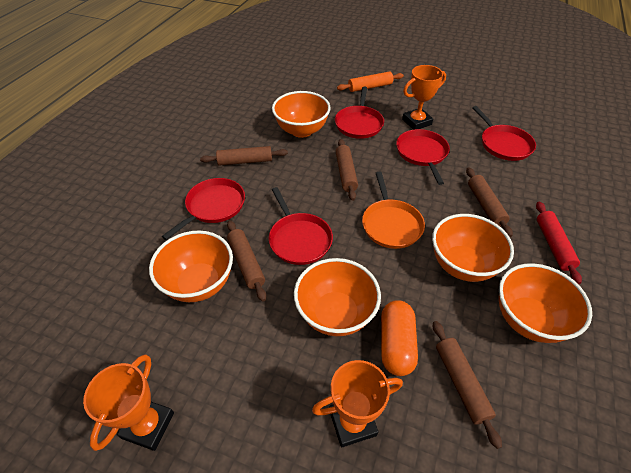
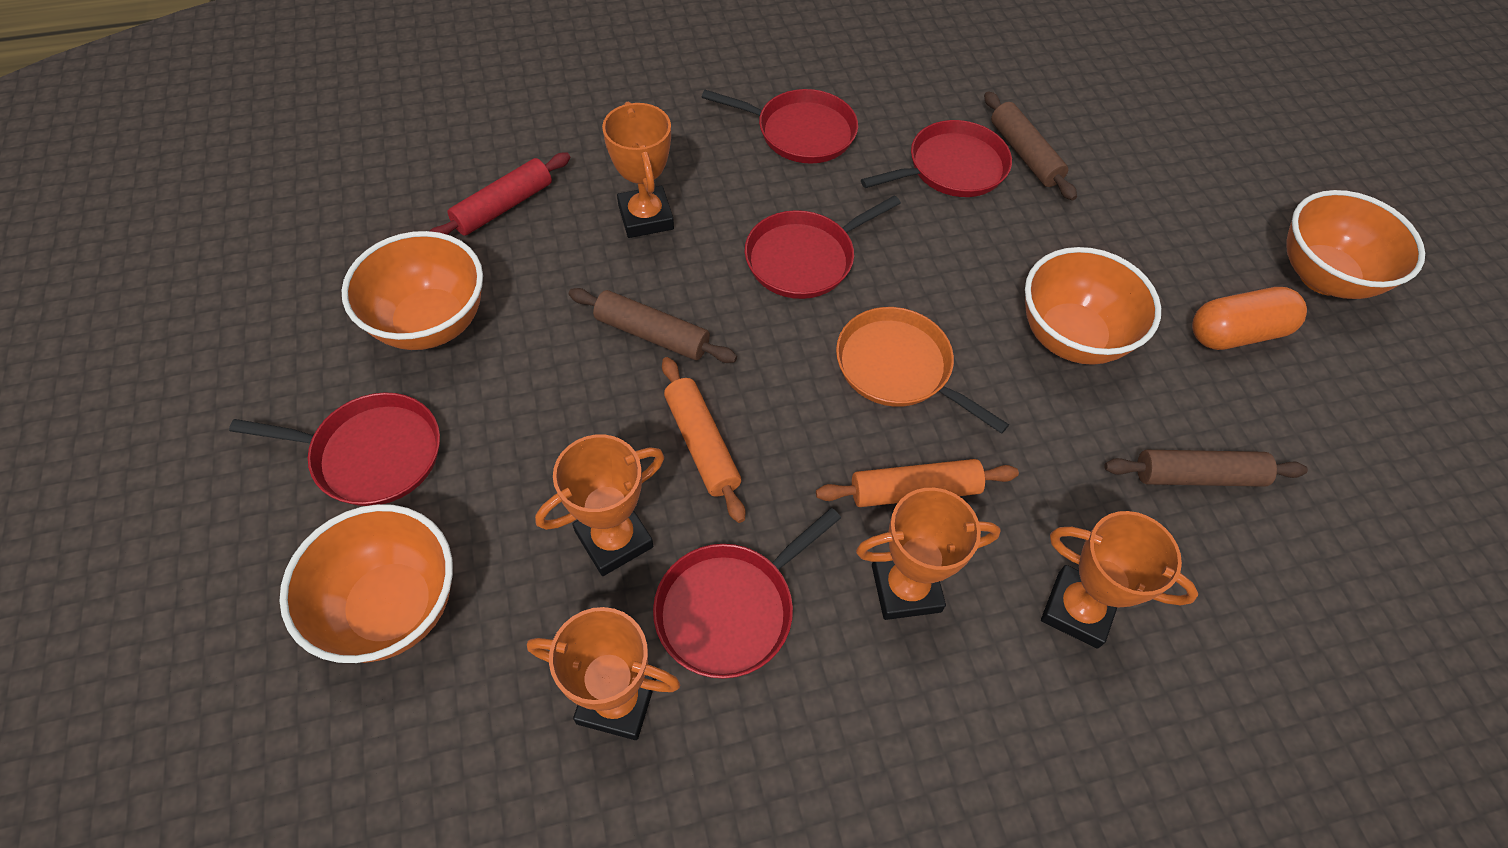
brown rolling pin: [200,146,288,166] [227,220,267,302] [336,139,358,201] [433,321,502,449] [466,167,513,237] = 5 -> [569,288,737,363] [984,91,1077,200] [1104,450,1308,487] = 3
orange bowl: [149,230,233,302] [272,91,330,138] [294,258,381,336] [432,214,514,282] [499,263,592,343] = 5 -> [279,504,453,663] [342,231,483,350] [1025,247,1161,365] [1286,190,1425,299] = 4
orange rolling pin: [337,71,404,92] = 1 -> [662,357,745,523] [816,459,1019,507] = 2
orange trophy: [83,354,174,451] [312,360,403,447] [402,65,446,130] = 3 -> [527,607,680,740] [535,435,664,576] [602,101,674,238] [856,488,1001,620] [1041,511,1198,649] = 5

